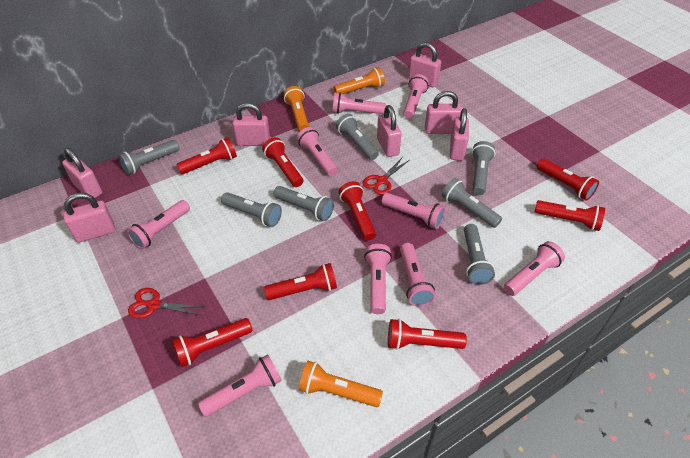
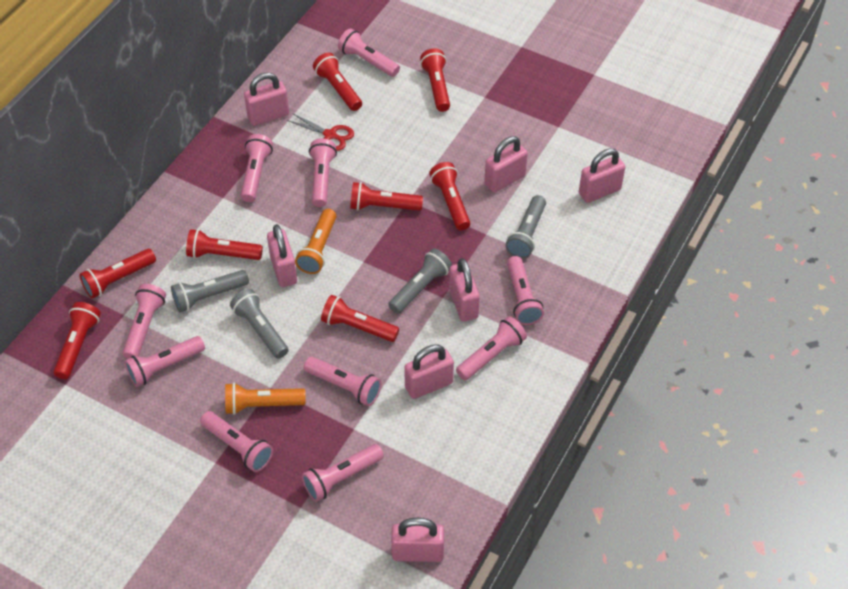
grey flashlight: [118,140,180,175] [221,192,282,227] [274,186,334,221] [336,114,379,160] [442,178,502,228] [464,224,495,285] [472,141,495,195] = 7 -> [171,270,249,312] [230,289,289,359] [388,248,452,314] [505,195,546,258] = 4
orange flashlight: [284,86,309,131] [299,361,383,407] [334,67,385,94] = 3 -> [225,383,306,415] [295,209,337,274] = 2
pink flashlight: [127,200,190,249] [198,354,282,417] [297,127,338,176] [332,92,386,114] [364,244,392,314] [381,193,445,229] [400,243,436,307] [403,74,429,119] [504,241,565,296] = 9 -> [122,284,166,359] [124,336,205,387] [200,411,273,472] [241,134,273,202] [302,444,384,502] [304,357,382,406] [309,138,337,207] [338,28,400,77] [456,316,527,380] [507,256,544,325] = 10
red scissors: [128,288,204,318] [363,157,409,195] = 2 -> [287,113,354,151] = 1

